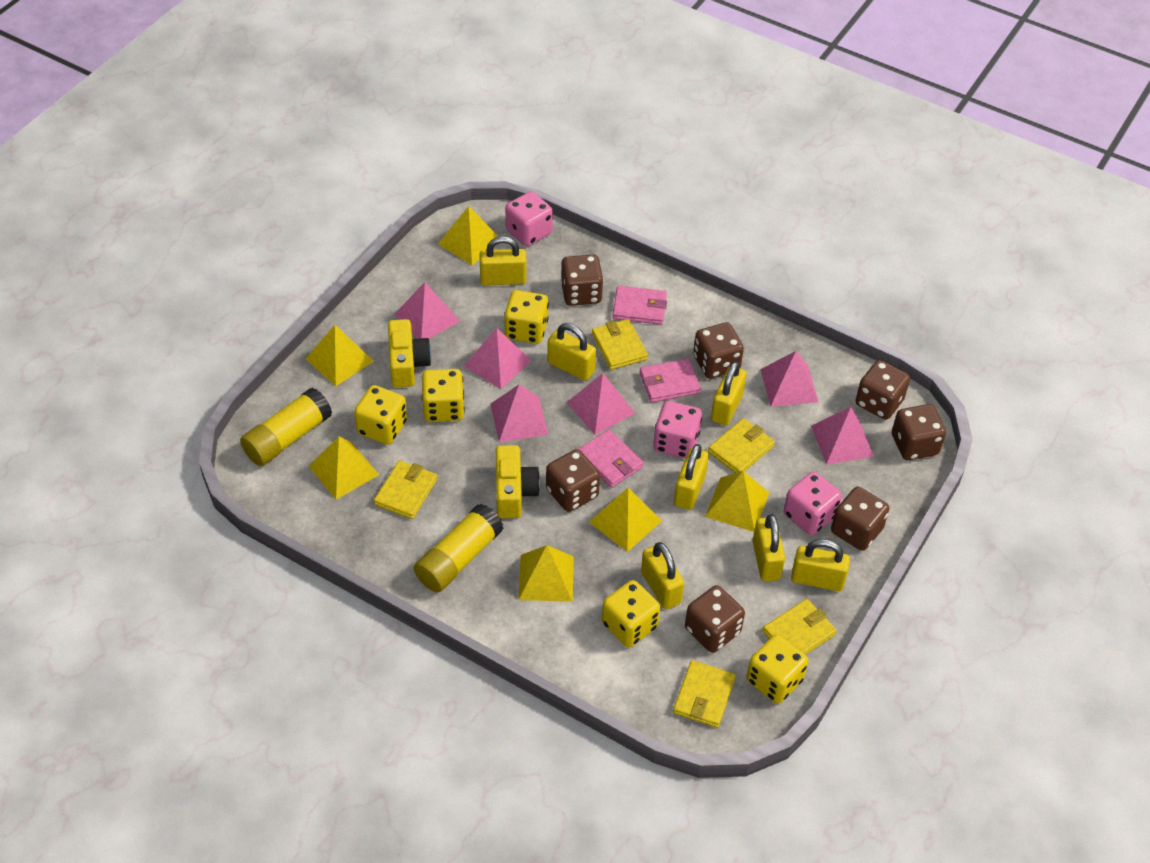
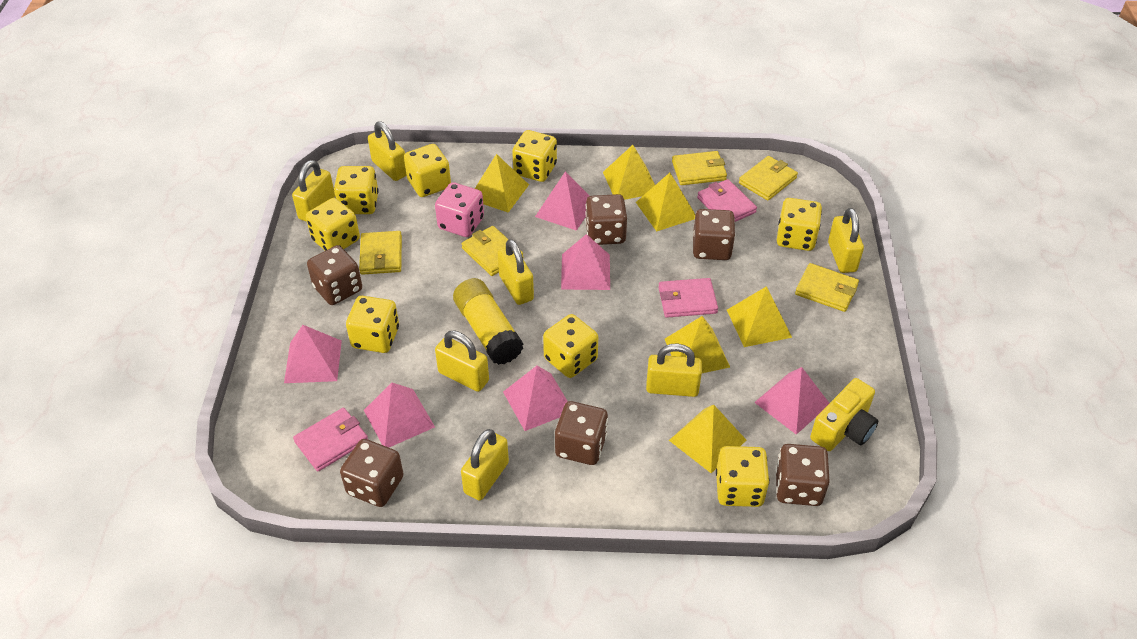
brown dice: [546,449,600,512] [561,255,603,306] [685,585,745,653] [693,322,744,379] [831,487,889,551] [855,360,910,420] [892,404,946,461] = 7 -> [307,245,362,305] [340,439,404,507] [555,401,608,465] [585,194,627,245] [693,209,735,260] [776,444,830,506] = 6
pink dice: [505,191,553,246] [653,401,702,459] [784,472,842,535] = 3 -> [435,182,484,237] = 1
yellow camera: [388,319,432,388] [496,445,540,518] = 2 -> [810,378,878,451] = 1
yellow dice: [354,385,407,445] [422,369,465,422] [504,290,549,344] [602,580,660,647] [746,634,809,704] = 5 -> [306,198,360,251] [334,166,379,214] [346,296,399,353] [404,144,451,197] [512,130,557,182] [543,314,598,378] [716,446,769,507] [777,198,822,251] = 8
yellow glue stick: [240,387,332,466] [414,504,504,592] = 2 -> [453,278,524,365] = 1

